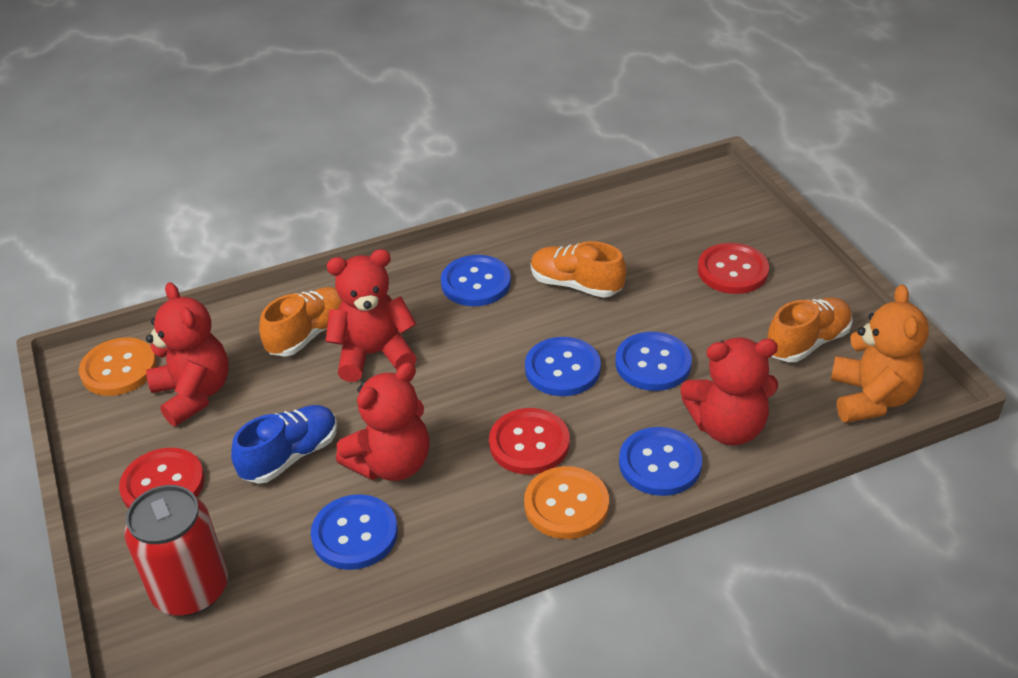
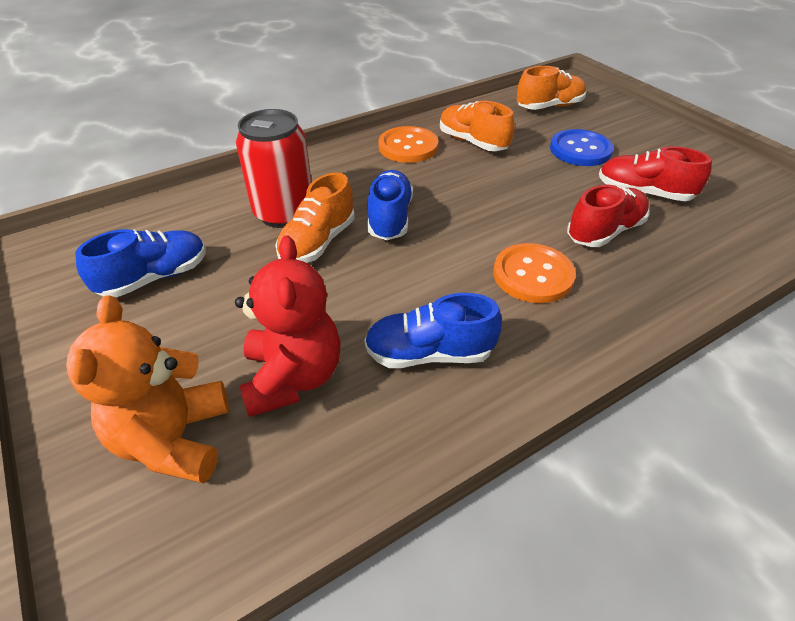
blue button: [311,494,398,570] [441,255,511,306] [525,337,601,396] [615,332,692,391] [619,427,702,496] = 5 -> [550,129,614,166] = 1
blue shoe: [231,405,337,484] = 1 -> [75,229,206,298] [364,293,502,368] [367,170,413,240] = 3
red button: [119,448,205,509] [489,408,570,475] [698,243,769,294] = 3 -> none = 0
red shoe: none = 0 -> [567,185,650,247] [599,146,712,201] = 2
red teddy bear: [146,282,229,426] [326,249,417,382] [336,362,430,481] [680,337,778,445] = 4 -> [235,236,341,417] = 1

